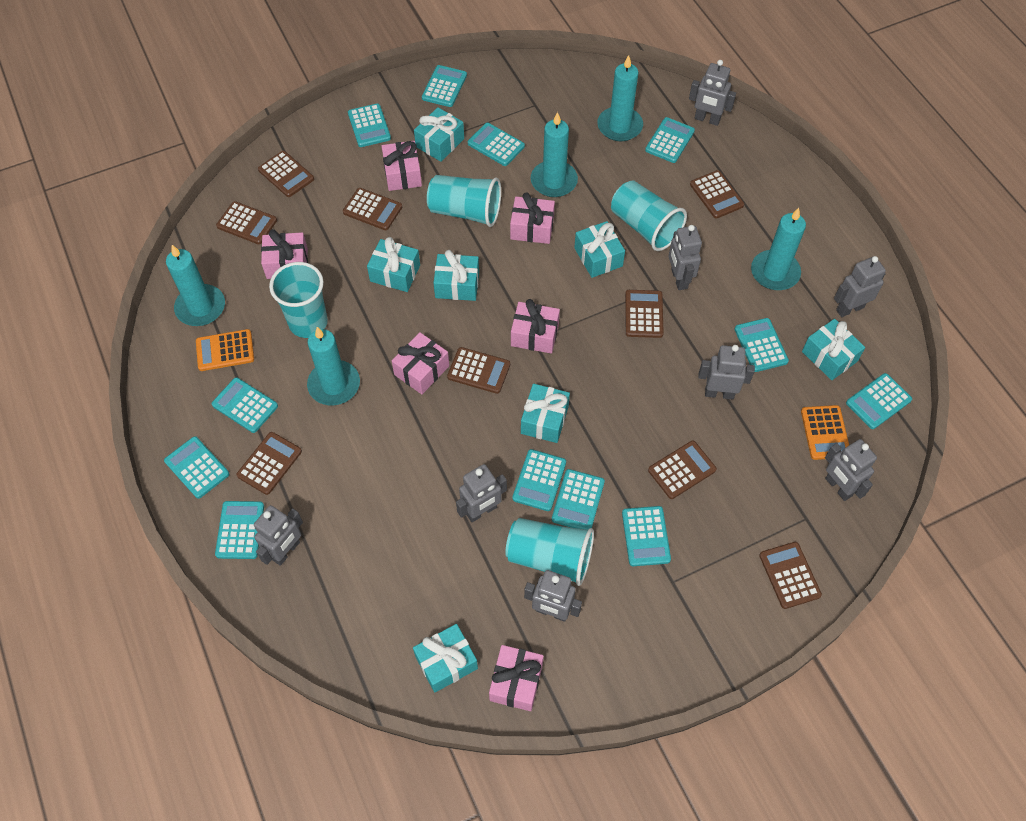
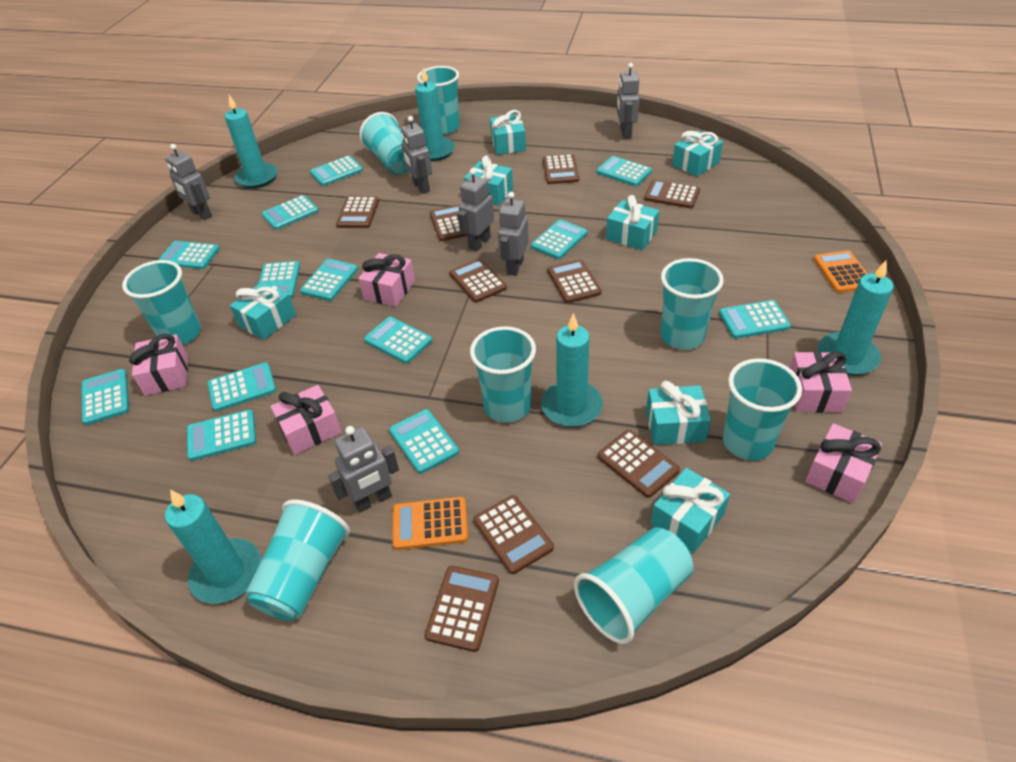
grey robot: [254,505,303,566] [456,464,507,522] [524,570,582,622] [668,225,702,290] [689,60,736,126] [698,345,755,399] [825,439,877,501] [834,256,886,317] = 8 -> [165,144,212,220] [328,426,399,512] [401,116,432,194] [458,169,494,251] [498,192,529,276] [617,63,639,139] = 6
pink gift: [261,229,308,279] [382,141,422,191] [392,332,449,394] [489,645,544,711] [510,192,555,244] [511,299,560,354] = 6 -> [129,334,188,396] [270,385,342,455] [358,253,415,307] [789,351,852,412] [805,423,882,503] = 5
turquoise calculator: [164,436,229,499] [212,377,278,433] [215,501,264,559] [348,103,391,147] [422,65,467,107] [468,123,525,166] [512,449,566,511] [552,469,605,530] [622,506,671,566] [645,117,695,163] [735,318,789,372] [846,373,912,429] = 12 -> [82,369,129,425] [159,241,220,269] [187,410,256,461] [207,362,276,412] [258,261,300,298] [262,195,319,230] [300,259,358,301] [310,156,363,186] [364,317,432,364] [389,409,459,474] [531,219,587,259] [596,156,652,186] [719,300,791,339] = 13
turquoise cup: [269,262,328,338] [427,175,501,227] [505,518,594,586] [611,180,687,251] = 4 -> [122,260,201,345] [245,500,350,621] [359,112,408,175] [417,66,460,134] [470,326,536,423] [574,527,694,644] [661,258,724,350] [723,358,802,460] = 8

